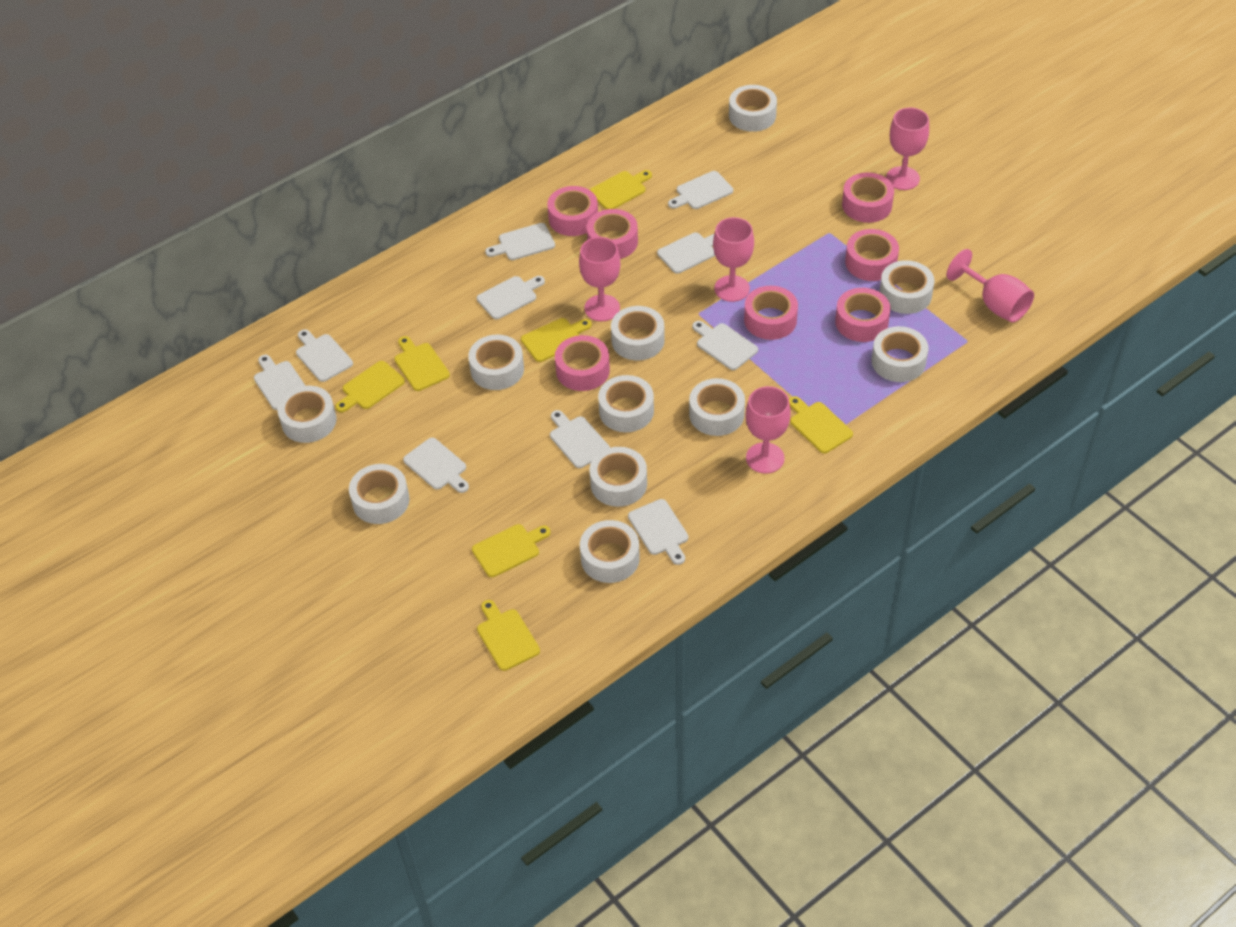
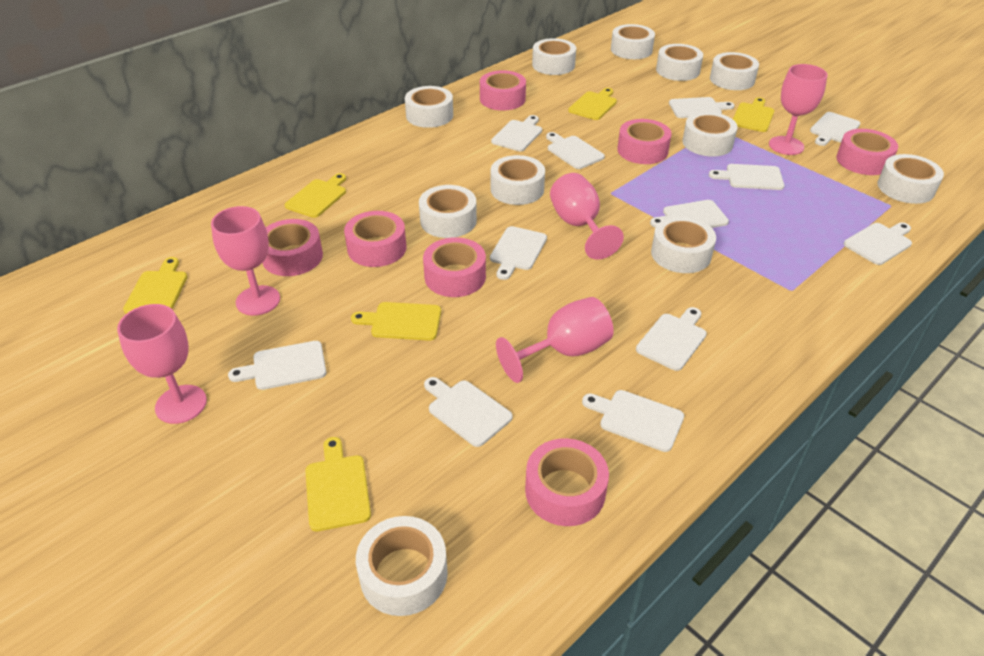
white cutting board: [254,355,305,410] [296,329,353,382] [403,438,469,493] [477,276,545,319] [485,223,555,260] [550,410,610,468] [628,499,688,565] [657,232,715,274] [668,171,733,209] [692,321,758,370] = 10 -> [228,341,326,390] [424,377,513,447] [490,226,547,280] [491,115,542,151] [546,132,605,169] [582,390,684,452] [636,307,707,371] [650,200,729,228] [669,97,735,118] [709,164,784,190] [810,112,861,146] [844,222,912,265] = 12
yellow cutting board: [335,361,405,412] [394,336,450,391] [472,524,551,577] [477,600,540,671] [521,318,592,362] [589,170,652,209] [789,396,853,453] = 7 -> [123,257,187,314] [285,173,346,218] [305,437,371,531] [351,302,441,341] [568,88,617,120] [733,97,774,132] = 6

